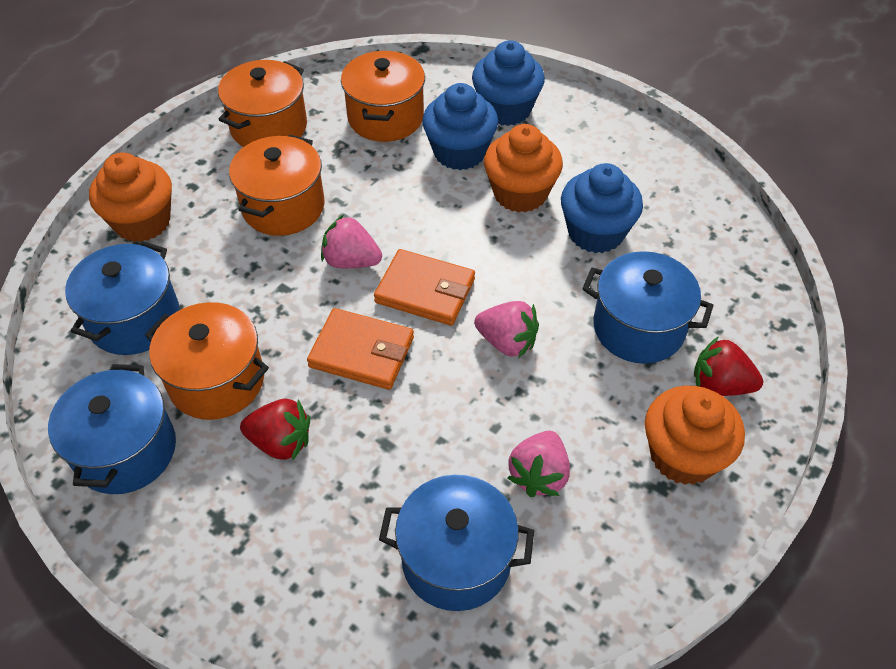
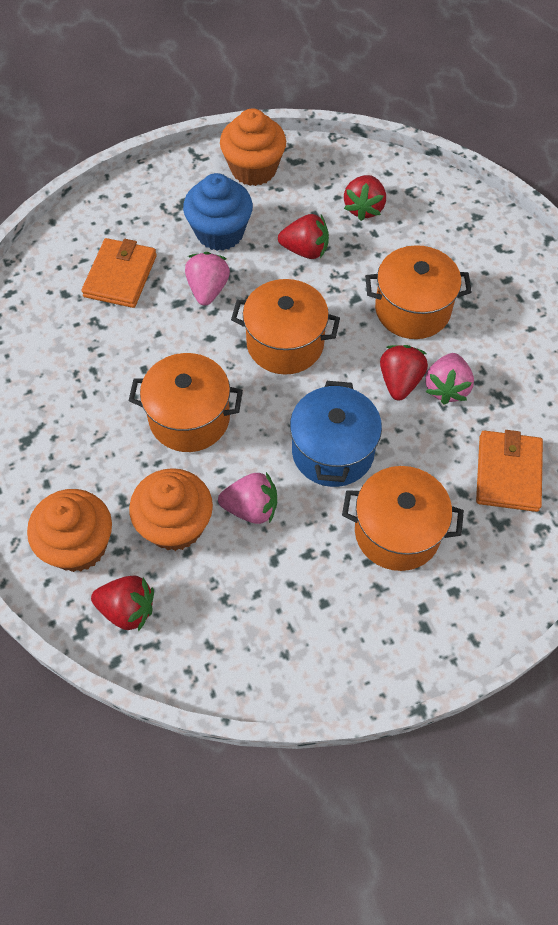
blue cupcake: [422,83,498,170] [472,40,545,126] [561,163,643,253] = 3 -> [183,173,253,251] = 1
blue pot: [48,364,176,494] [65,241,180,355] [379,475,534,611] [582,251,714,364] = 4 -> [290,381,382,487] = 1
red strawberry: [240,399,310,461] [694,336,763,396] = 2 -> [91,575,154,631] [278,214,329,259] [344,175,386,221] [380,345,428,401] = 4

